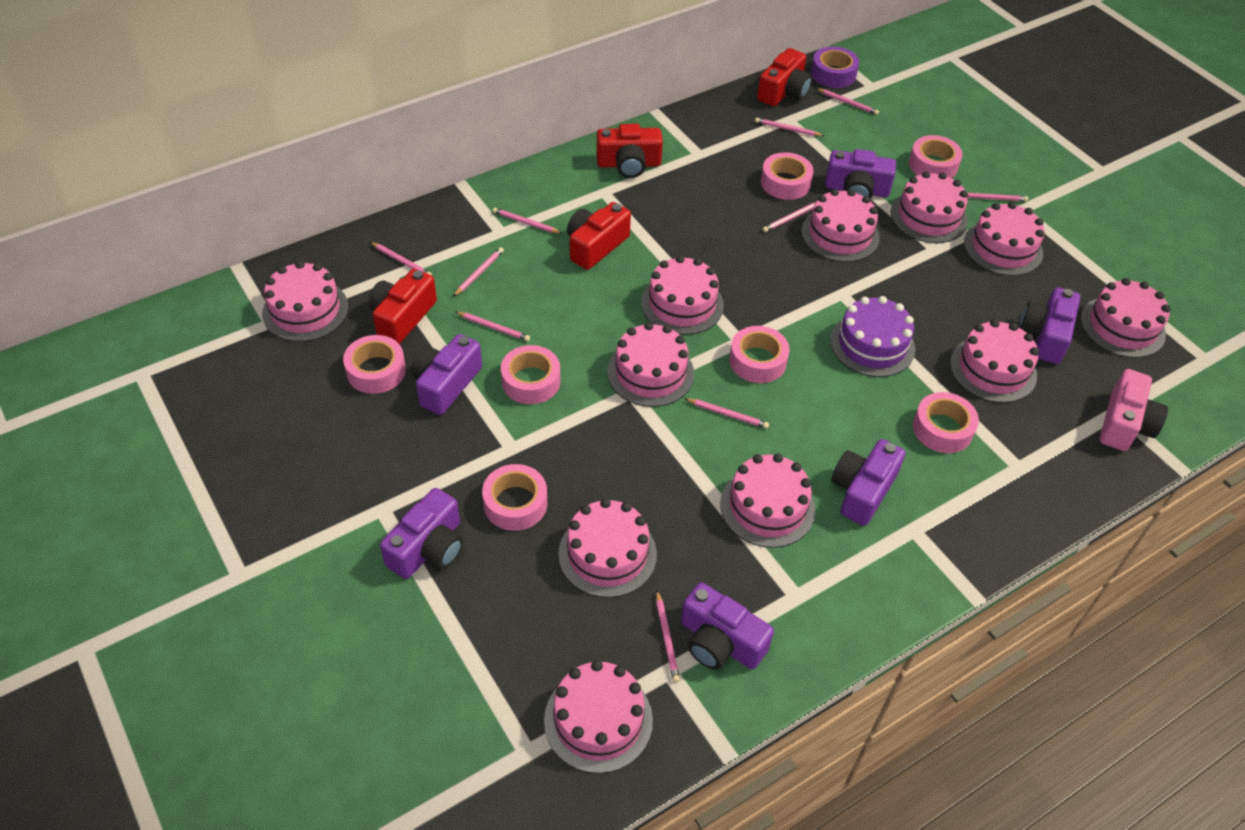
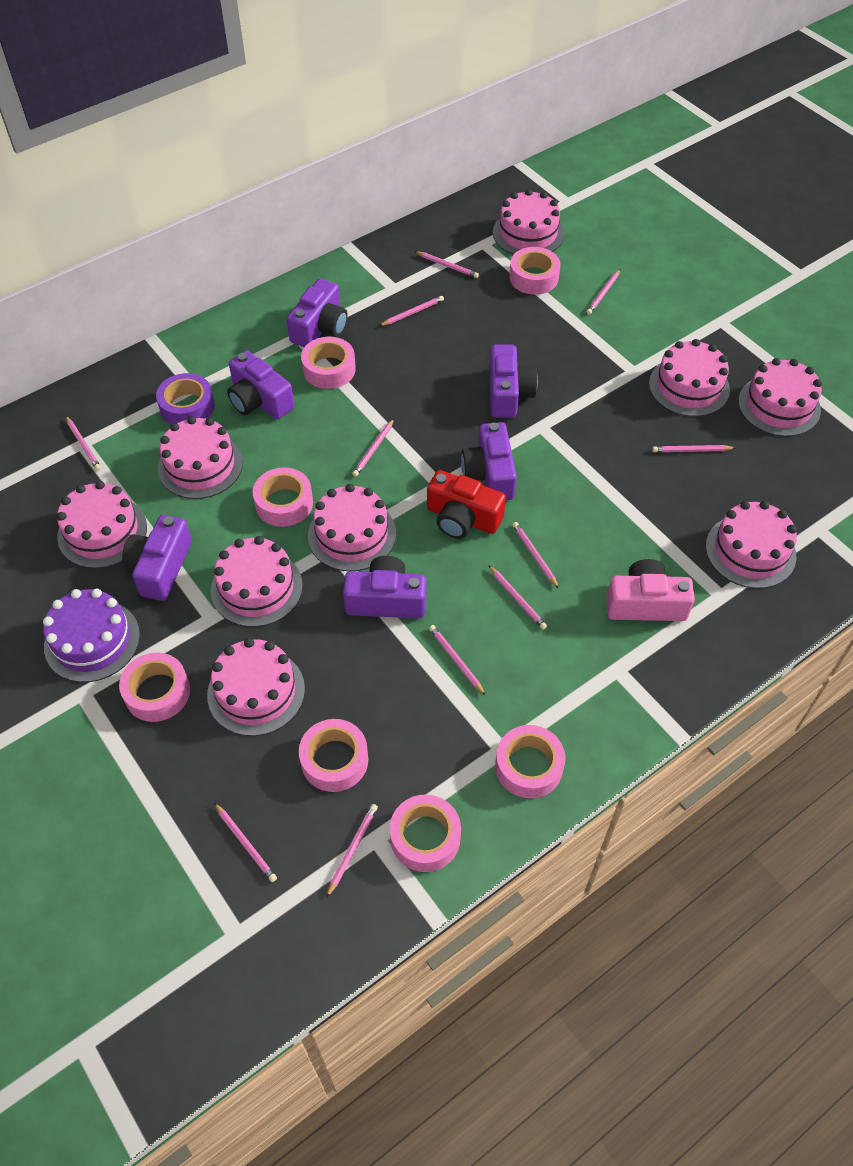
pink cake: [262,261,348,342] [544,660,653,774] [558,498,657,598] [607,322,694,407] [641,256,724,335] [720,454,815,548] [801,189,880,262] [891,171,968,243] [950,319,1039,403] [964,202,1045,276] [1081,278,1171,358] = 11 -> [57,481,147,568] [158,416,243,499] [207,638,305,736] [211,536,303,627] [308,484,396,571] [493,189,564,255] [649,339,730,417] [706,501,797,589] [738,358,822,437] = 9
pink pencil: [370,242,432,275] [453,247,504,297] [456,312,530,341] [493,208,563,234] [656,590,680,683] [684,398,769,429] [755,118,824,136] [762,202,816,232] [816,88,879,115] [967,192,1028,202] = 10 -> [66,416,101,470] [214,803,277,882] [326,804,378,898] [352,419,394,477] [379,296,444,326] [415,251,479,278] [429,625,486,696] [488,565,547,629] [512,522,559,589] [587,269,620,315] [652,445,735,452] = 11
red camera: [368,269,437,344] [567,202,631,270] [596,124,663,178] [757,48,812,106] = 4 -> [427,470,506,539] = 1

